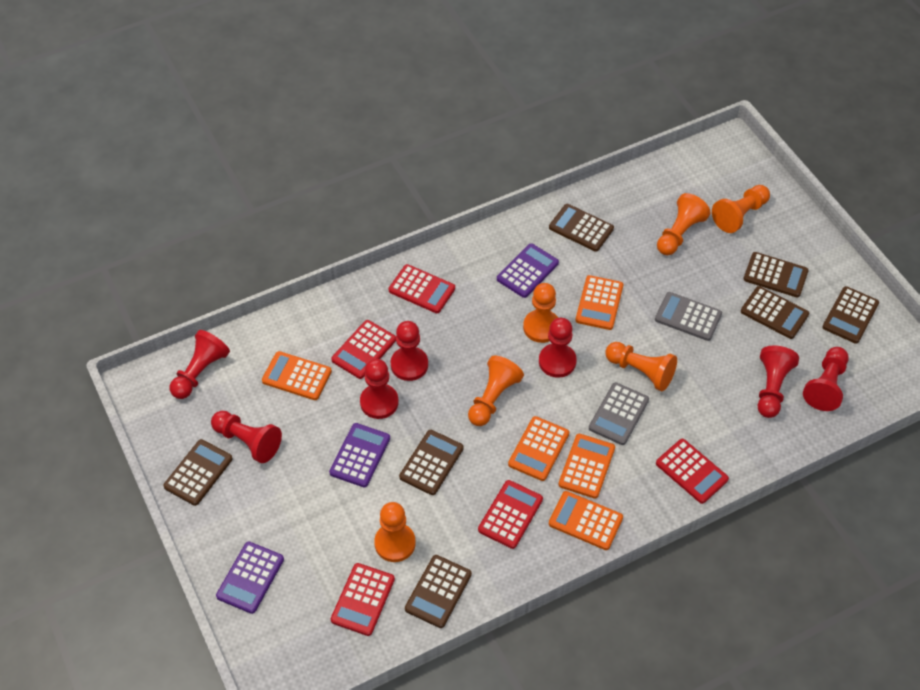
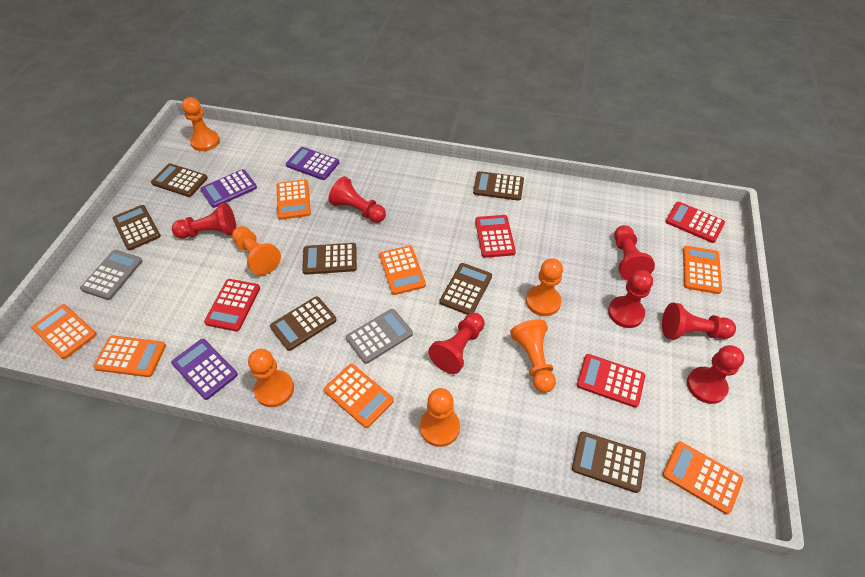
orange calculator: [262,351,332,400] [508,416,569,481] [549,491,623,550] [558,434,615,498] [575,275,623,330] = 5 -> [31,304,97,359] [93,336,166,377] [276,180,311,220] [324,364,394,428] [380,246,426,295] [662,442,743,514] [683,246,722,294] = 7
red calculator: [331,320,396,379] [331,563,395,636] [388,264,455,313] [478,480,543,549] [656,439,729,504] = 5 -> [204,279,260,331] [475,215,516,258] [577,354,645,408] [665,202,725,243] = 4

